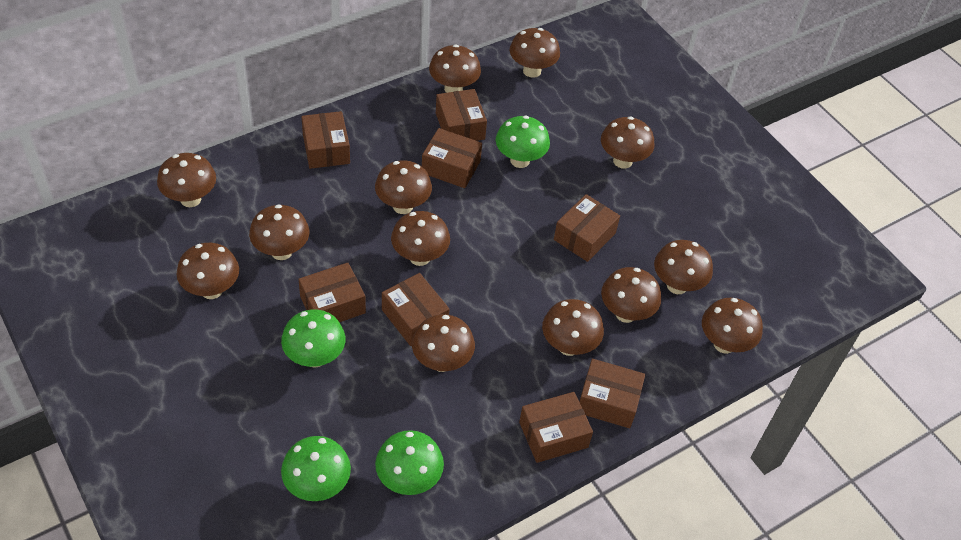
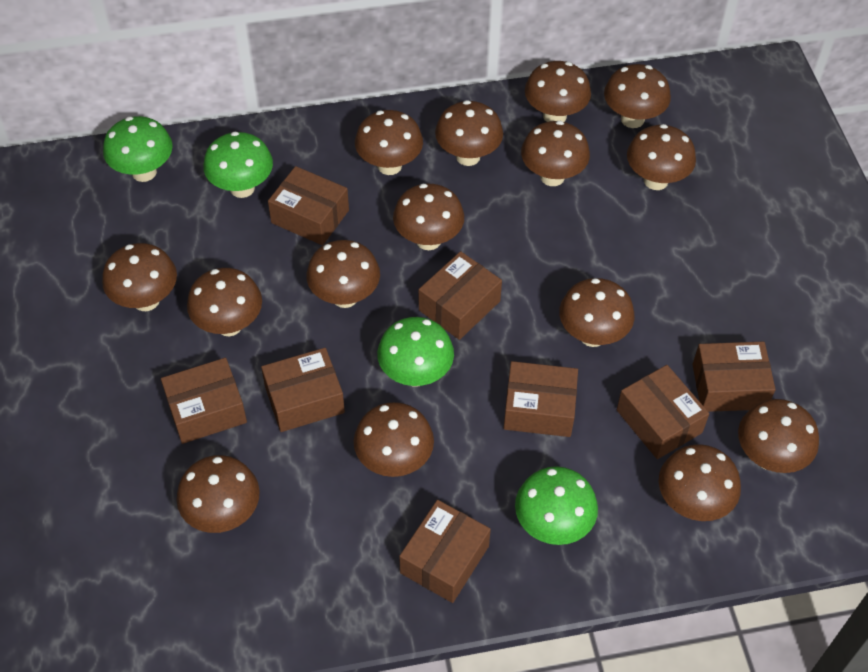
brown mushroom: [157,153,216,207] [177,243,239,299] [249,204,309,260] [375,160,432,214] [391,211,450,266] [412,314,475,372] [429,45,481,93] [510,28,560,78] [542,299,604,356] [601,116,654,169] [601,267,661,323] [654,240,713,294] [702,298,763,354] = 13 -> [102,243,177,311] [176,455,260,533] [187,268,262,336] [306,240,380,308] [354,402,434,477] [355,110,423,175] [393,184,464,250] [435,100,503,166] [521,121,590,186] [525,61,591,122] [559,278,634,347] [604,64,671,128] [627,124,696,190] [659,444,741,521] [738,399,819,473] = 15

